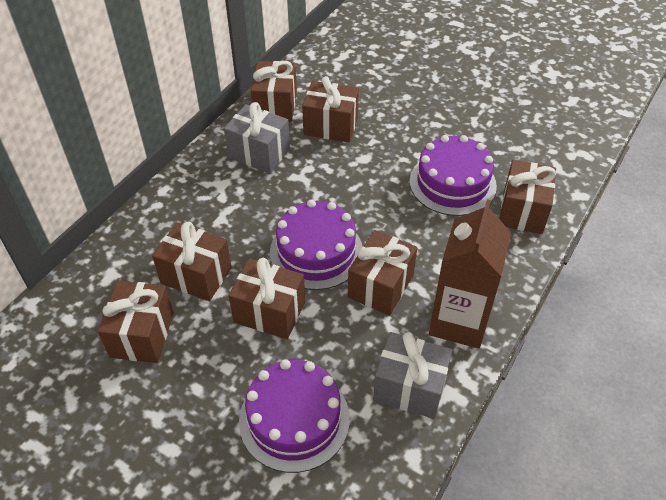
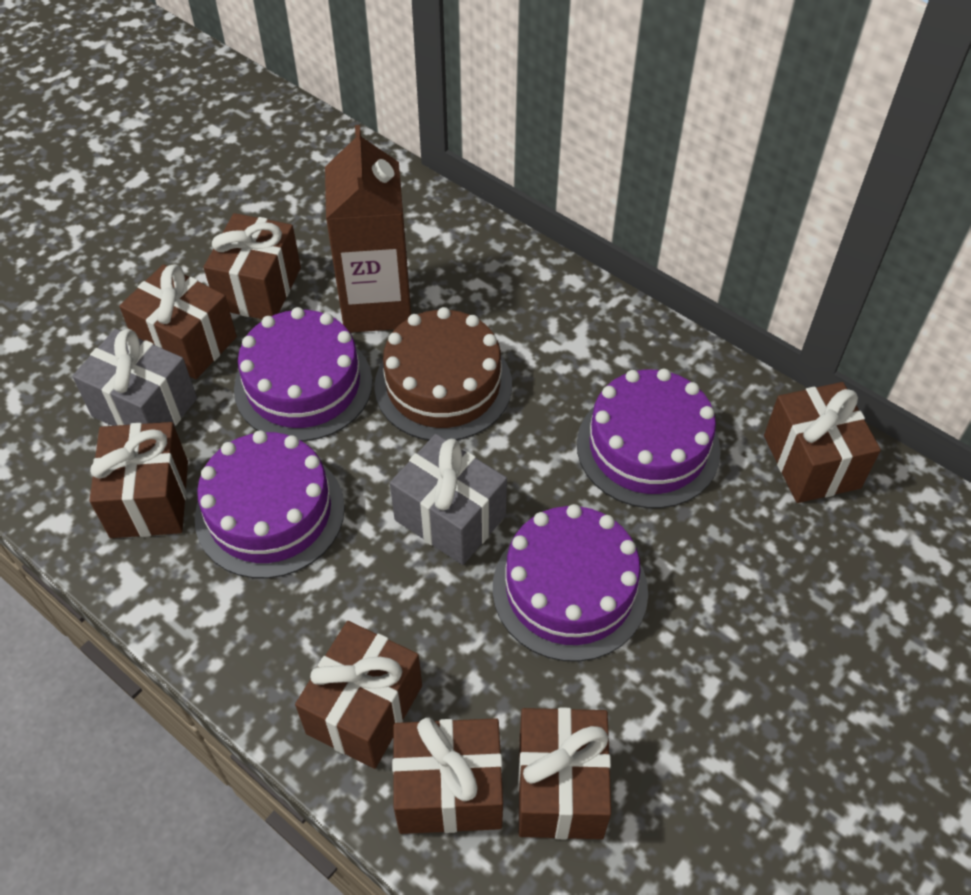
brown cake: none = 0 -> [375,307,512,440] = 1
purple cake: [239,359,350,473] [270,200,363,290] [410,135,497,216] = 3 -> [195,430,345,579] [234,307,372,441] [493,504,648,662] [577,369,721,508] = 4

